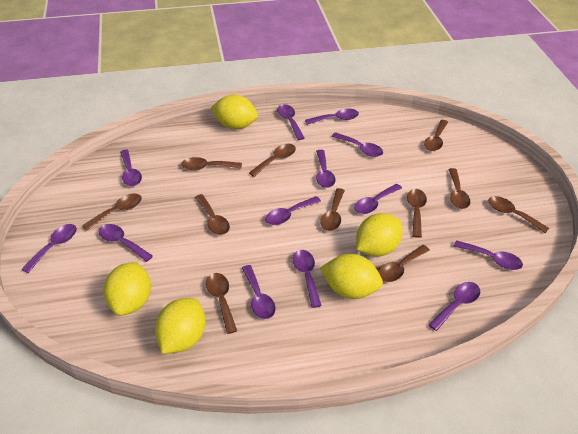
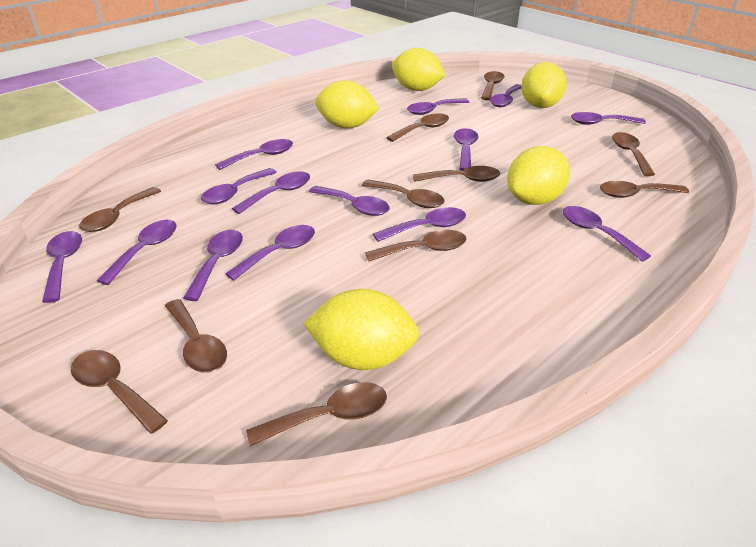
purple spoon: [21,224,77,273] [98,224,153,262] [120,150,142,186] [242,265,275,319] [265,196,321,225] [277,104,304,140] [292,250,322,308] [305,108,359,125] [316,150,335,188] [332,132,383,157] [354,184,402,214] [428,282,480,331] [453,240,523,270] = 13 -> [42,231,82,303] [97,220,176,285] [183,230,243,301] [201,168,277,204] [215,139,293,170] [225,225,315,281] [232,171,310,214] [309,186,390,216] [373,207,466,242] [407,98,469,115] [454,128,478,171] [490,84,522,107] [563,206,651,262] [571,112,646,125] = 14

